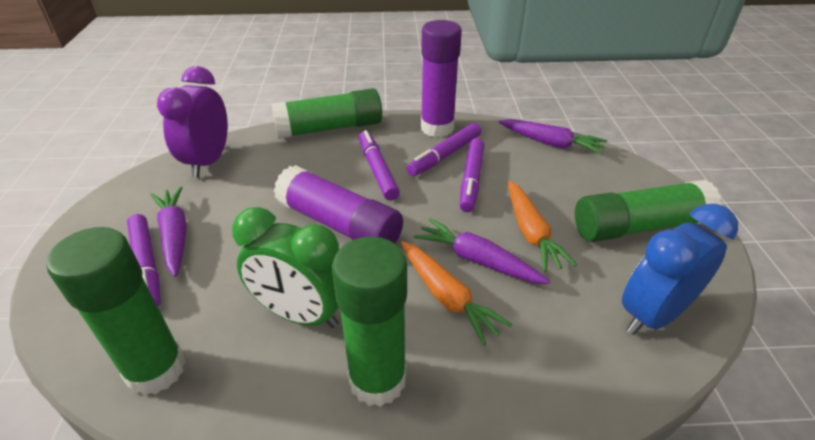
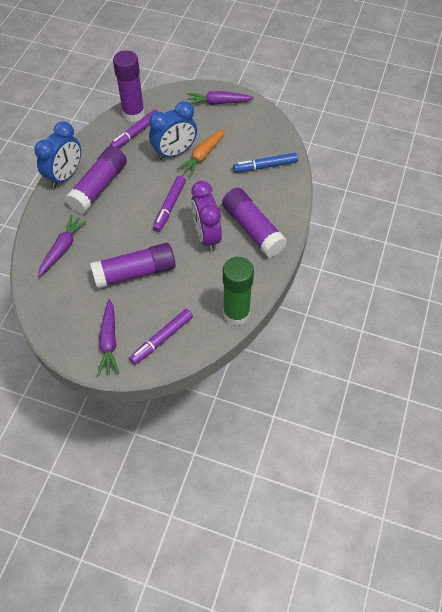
blue clock: [622,204,738,335] = 1 -> [34,121,81,188] [149,102,197,160] = 2
blue marker: none = 0 -> [233,153,298,173] = 1
green clock: [232,207,339,328] = 1 -> none = 0
green glue stick: [46,227,186,396] [271,88,382,139] [332,237,407,407] [575,180,722,242] = 4 -> [223,257,254,326] = 1
orange carrot: [401,241,513,346] [508,181,577,272] = 2 -> [177,129,225,176] = 1
purple glue stick: [274,165,403,243] [421,20,462,137] = 2 -> [65,146,127,214] [90,243,176,289] [113,50,145,122] [222,188,287,257] = 4
purple marker: [127,214,161,307] [359,130,400,201] [407,123,481,176] [460,138,484,212] = 4 -> [110,109,158,149] [129,309,193,365] [153,176,186,232] = 3

